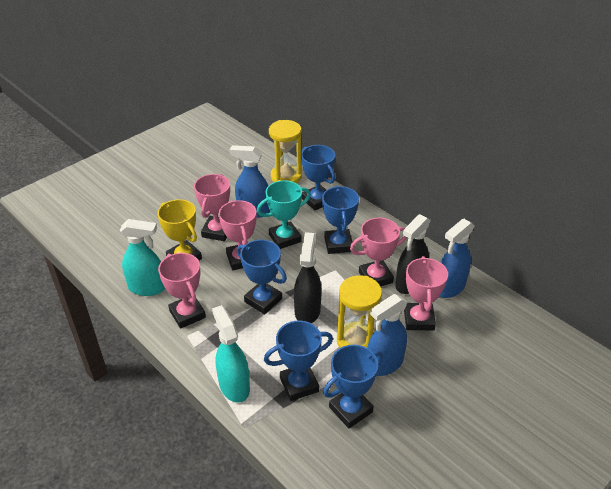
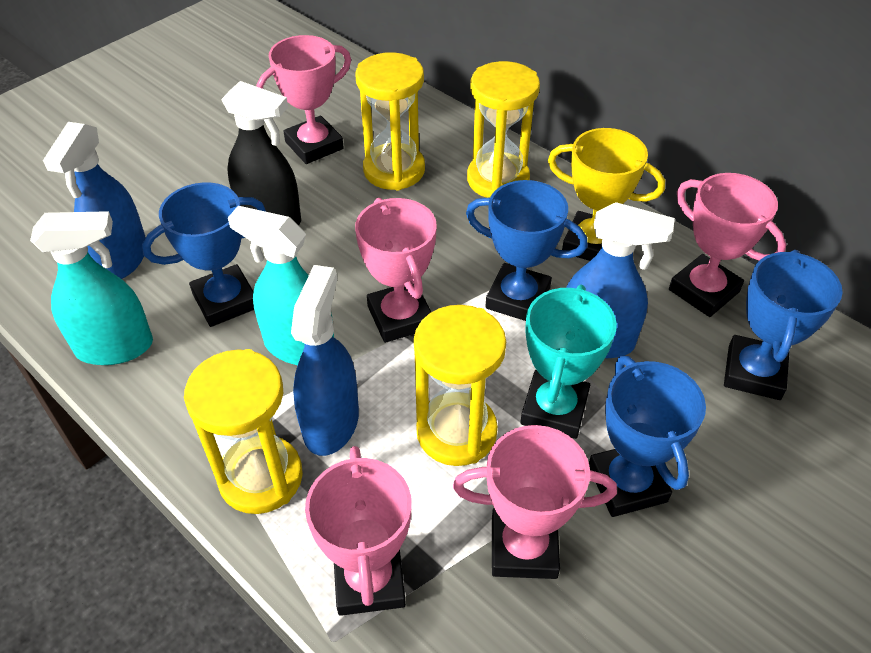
black spray bottle: [294,232,322,324] [396,214,431,294] = 2 -> [221,81,301,225] = 1
blue trophy: [237,239,287,314] [264,321,333,401] [301,145,335,211] [322,186,359,254] [323,345,383,428] = 5 -> [142,182,266,327] [466,180,588,321] [589,356,706,517] [724,250,843,400] = 4
yellow hourglass: [269,120,302,184] [337,275,382,348] = 2 -> [184,349,303,514] [356,52,425,190] [414,305,506,466] [467,61,540,198] = 4

